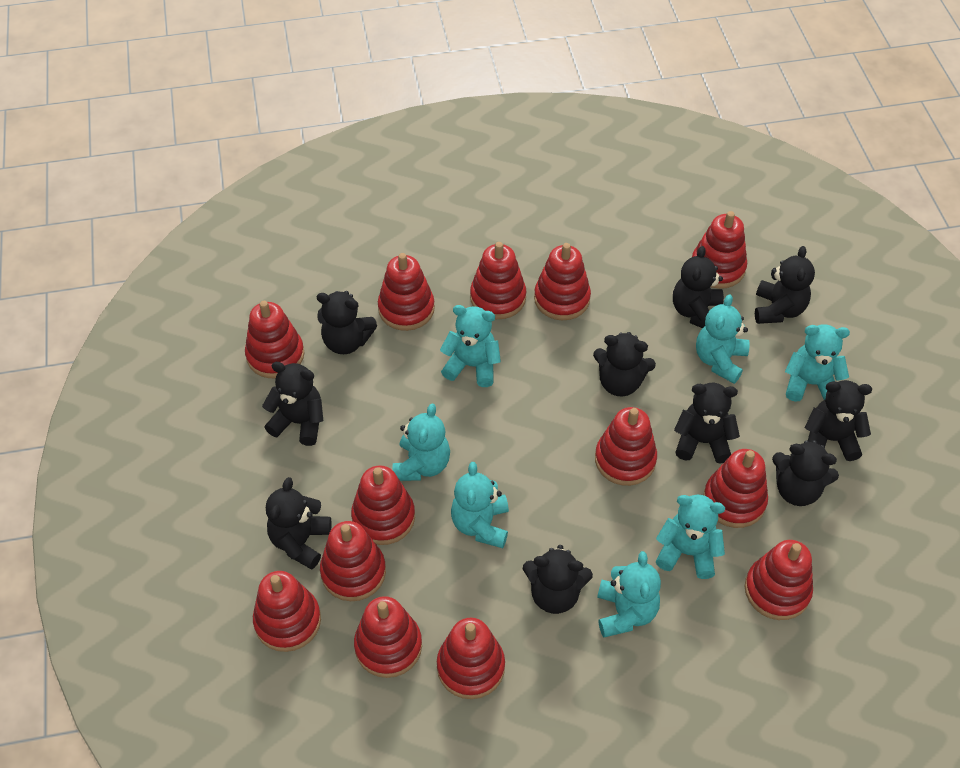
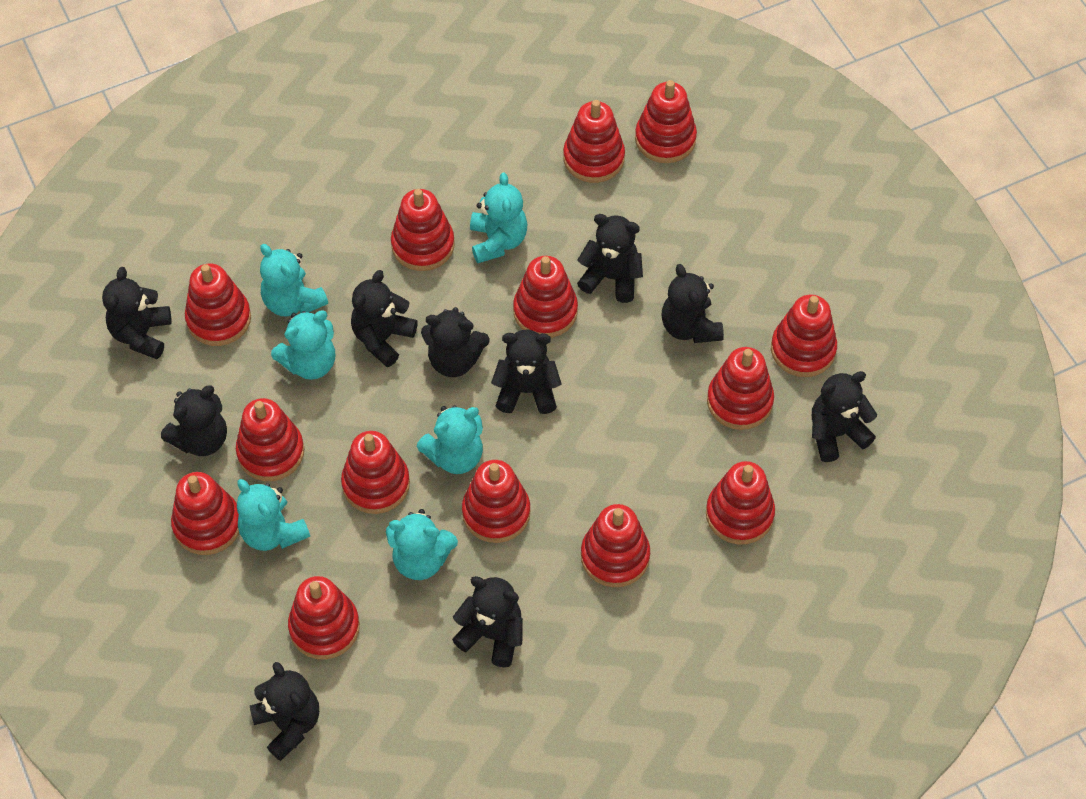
red stacking toy: [245,301,304,378] [253,571,321,652] [320,521,386,601] [351,465,415,545] [354,596,422,678] [378,253,435,331] [437,618,505,699] [470,242,526,319] [534,243,591,320] [595,407,657,486] [692,211,747,289] [704,449,768,528] [745,540,813,620] = 13 -> [171,472,239,555] [185,263,251,346] [236,398,304,481] [288,576,360,660] [341,431,410,514] [391,189,455,271] [462,460,530,543] [513,256,578,338] [563,100,625,183] [581,504,650,587] [635,80,697,163] [706,461,775,545] [707,347,774,430] [771,294,837,377] = 14
turquoise teddy bear: [393,404,450,481] [440,305,501,387] [451,462,509,548] [597,551,661,638] [656,495,725,579] [696,294,750,384] [785,324,850,402] = 7 -> [237,479,310,551] [260,244,328,317] [271,310,335,380] [386,509,458,580] [416,405,483,474] [470,172,527,263] = 6

